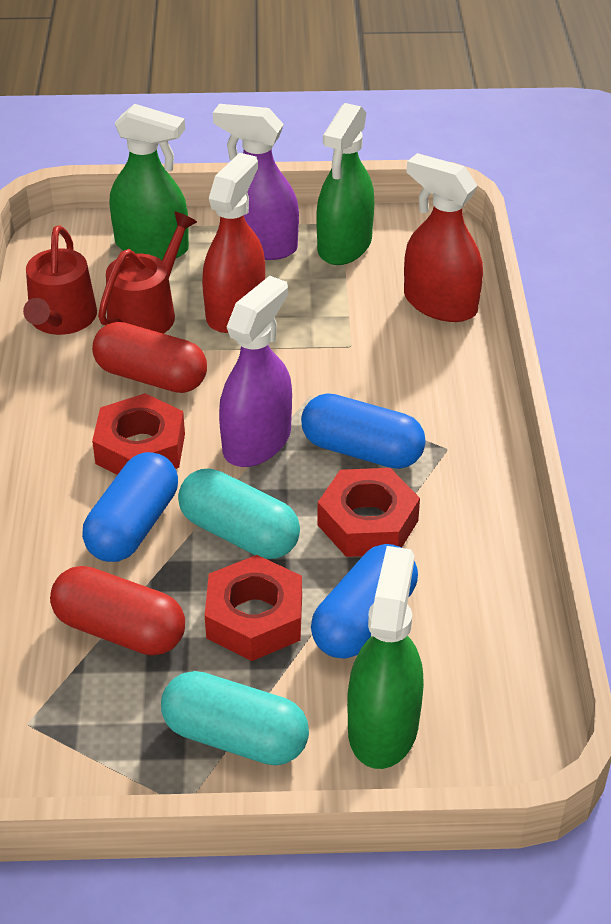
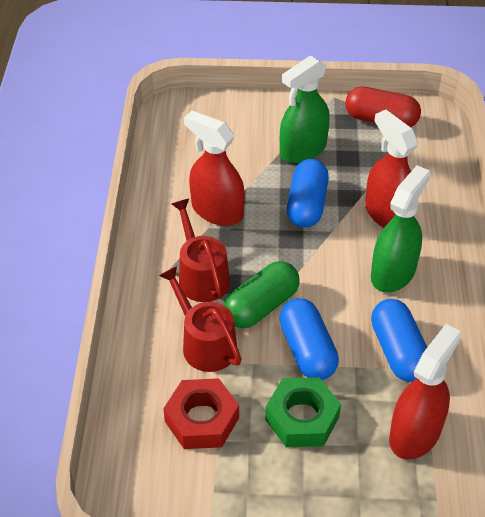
green capsule: none = 0 -> [224,261,300,328] = 1
green nut: none = 0 -> [265,377,341,447] = 1
green spray bottle: [110,104,189,260] [317,103,374,265] [347,546,424,769] = 3 -> [280,56,330,163] [371,165,430,293] = 2
purple spray bottle: [213,104,299,260] [219,276,292,467] = 2 -> none = 0
red capsule: [50,566,185,655] [92,322,207,393] = 2 -> [345,86,421,127] = 1
red nut: [92,393,185,475] [205,555,302,661] [317,468,420,557] = 3 -> [163,378,239,449] = 1
red spray bottle: [202,153,265,333] [404,153,483,322] = 2 -> [184,111,245,226] [365,110,418,228] [389,324,461,460] = 3
turquoise capsule: [161,671,309,766] [178,469,300,559] = 2 -> none = 0

